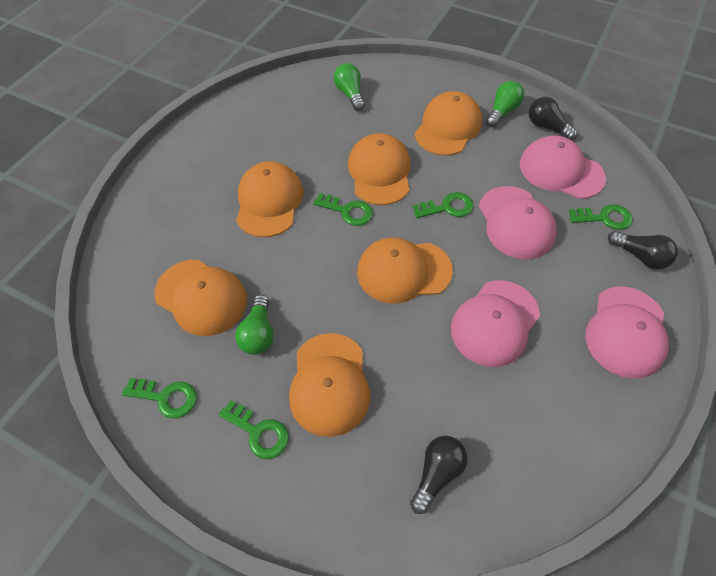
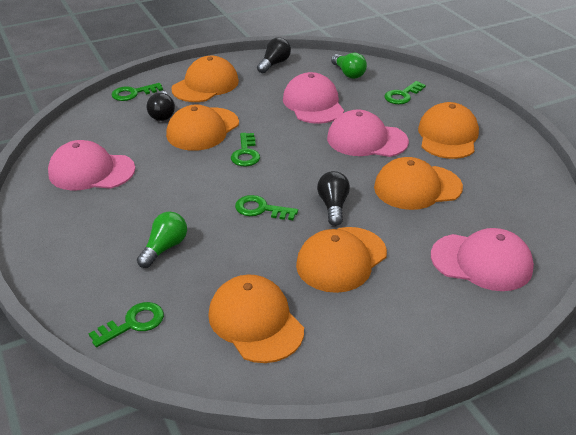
green light bulb: [235,295,273,355] [334,63,365,111] [486,81,524,127] = 3 -> [137,212,187,268] [331,53,367,79] = 2

